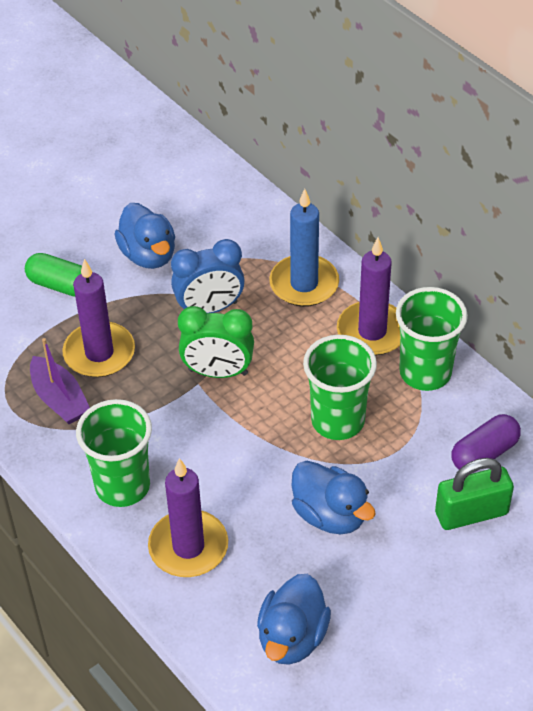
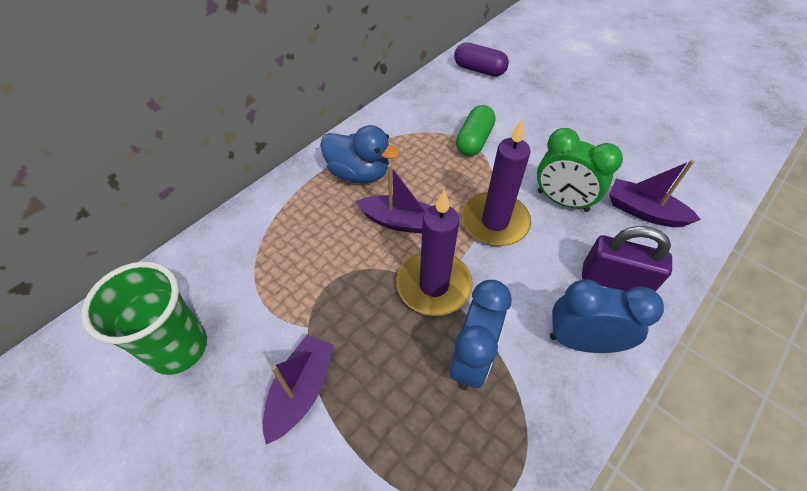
blue candle: [269,189,339,307] = 1 -> none = 0
blue clock: [171,239,245,313] = 1 -> [450,280,512,390] [550,279,664,353] = 2
blue duck: [115,203,175,269] [257,574,331,665] [291,461,376,534] = 3 -> [320,125,400,184] = 1
green cup: [76,399,152,507] [303,335,377,440] [396,287,468,391] = 3 -> [81,262,207,375] = 1
green padlock: [435,458,514,530] = 1 -> none = 0
purple boat: [30,338,90,424] = 1 -> [263,335,334,445] [355,164,431,234] [609,160,701,227] = 3
purple candle: [62,259,135,377] [148,458,228,577] [337,237,400,356] = 3 -> [397,190,473,316] [462,119,531,246] = 2
purple padlock: none = 0 -> [582,226,672,292] = 1

